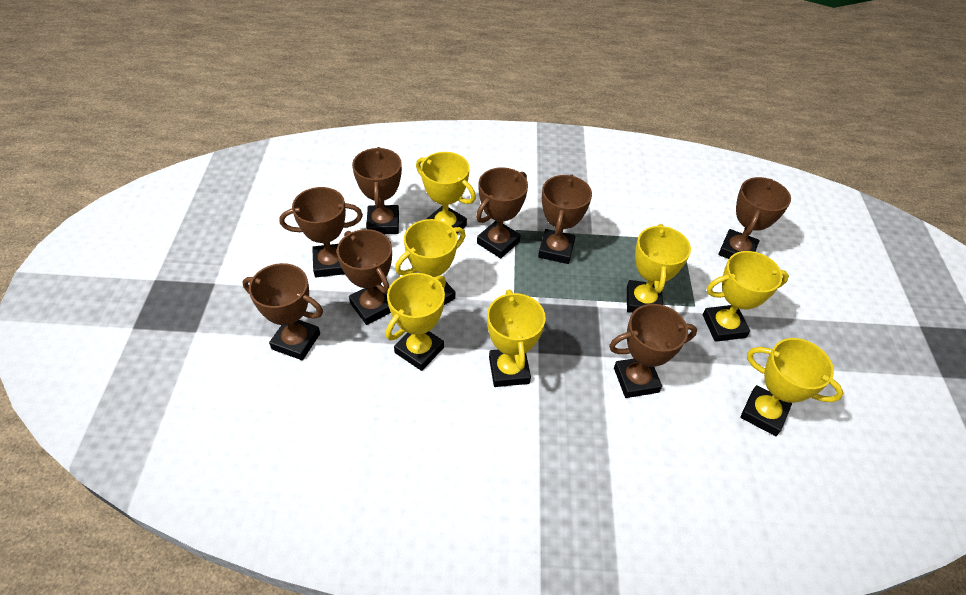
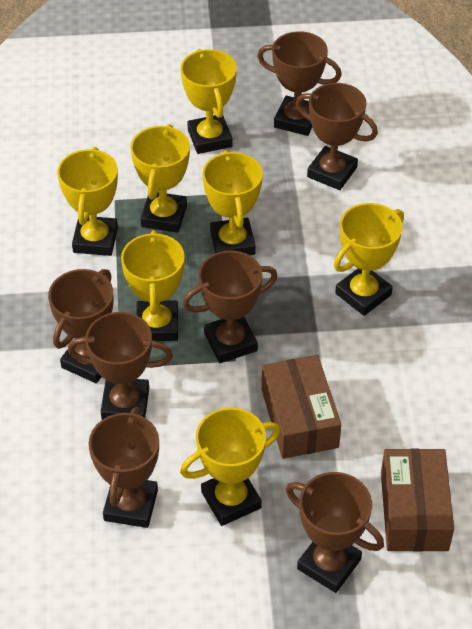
brown box: none = 0 -> [261,355,341,459] [381,449,454,552] = 2
brown trophy: [242,263,323,360] [280,187,363,277] [337,229,392,325] [352,147,402,234] [476,167,528,258] [538,174,592,264] [609,304,697,398] [718,177,791,259] = 8 -> [48,269,113,383] [68,312,173,420] [88,407,159,528] [183,250,278,363] [257,31,342,136] [286,472,384,593] [296,83,378,190] = 7

